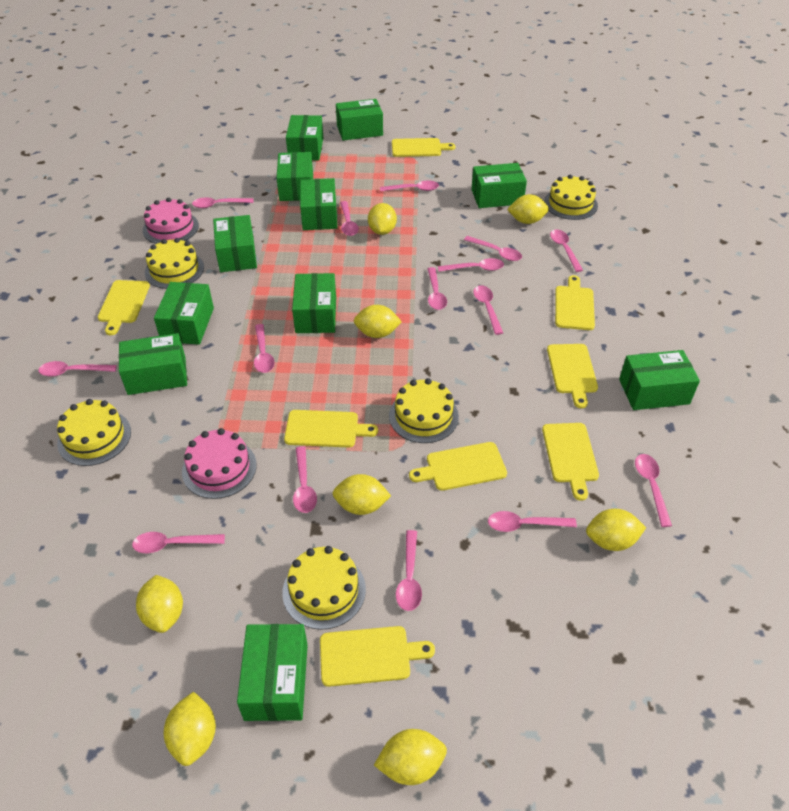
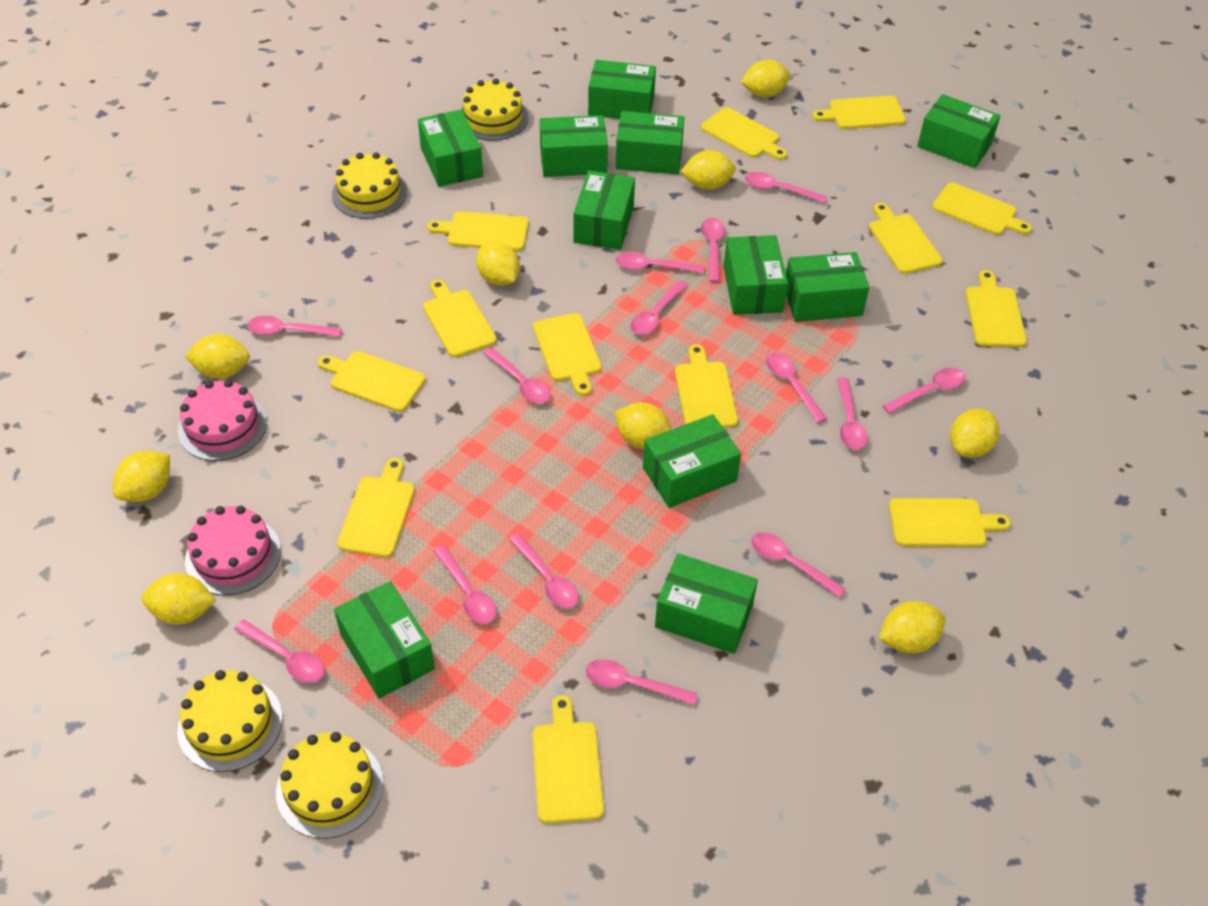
pink spoon: [38,361,117,377] [132,532,225,553] [192,197,254,208] [254,324,275,373] [293,446,317,513] [340,201,359,236] [380,181,439,192] [396,530,422,611] [428,267,447,310] [438,258,504,272] [464,236,522,261] [473,285,503,335] [488,511,577,532] [550,229,583,272] [635,454,672,527] = 15 -> [235,620,325,683] [247,316,342,337] [433,545,496,624] [483,347,551,403] [508,533,579,608] [586,659,697,705] [615,252,704,273] [630,280,687,335] [701,218,725,283] [745,172,827,203] [751,532,846,598] [766,353,827,423] [837,378,868,450] [883,368,965,414] = 14
yellow cake: [57,399,131,466] [145,238,204,289] [282,546,366,630] [389,378,459,443] [544,175,598,220] = 5 -> [177,670,283,772] [276,732,383,839] [332,152,407,219] [460,79,529,141] = 4
yellow cutting board: [98,280,150,335] [284,410,378,448] [320,626,435,687] [392,138,455,157] [409,442,507,491] [542,423,599,501] [547,344,598,408] [555,275,595,330] = 8 -> [318,351,426,412] [337,458,415,558] [423,280,497,357] [427,211,529,251] [533,313,601,396] [533,695,604,824] [675,344,738,428] [701,107,787,160] [812,96,906,129] [869,203,943,274] [889,498,1011,547] [932,183,1032,235] [966,270,1027,347] = 13
yellow lemon: [136,575,183,633] [164,692,216,766] [333,474,391,515] [354,305,402,338] [368,203,397,235] [374,729,447,785] [507,194,549,224] [586,509,646,551] = 8 -> [113,451,170,502] [141,573,216,625] [185,334,250,379] [476,241,520,286] [615,403,671,450] [680,150,736,190] [741,59,790,97] [879,601,946,653] [950,409,999,458] = 9

